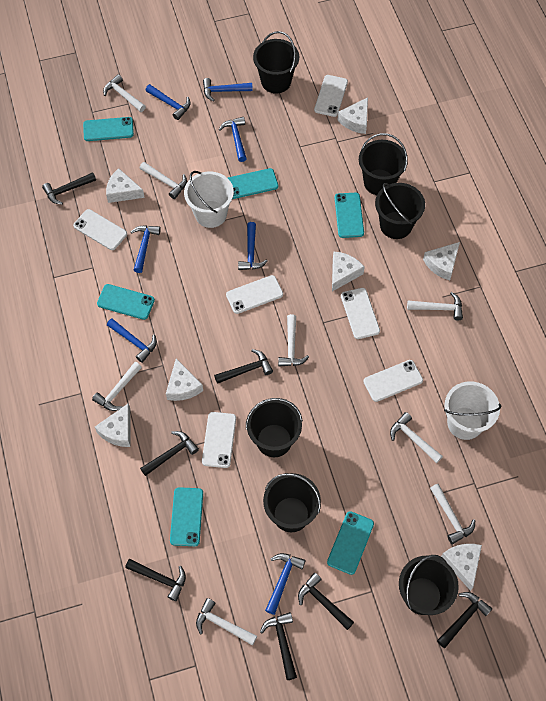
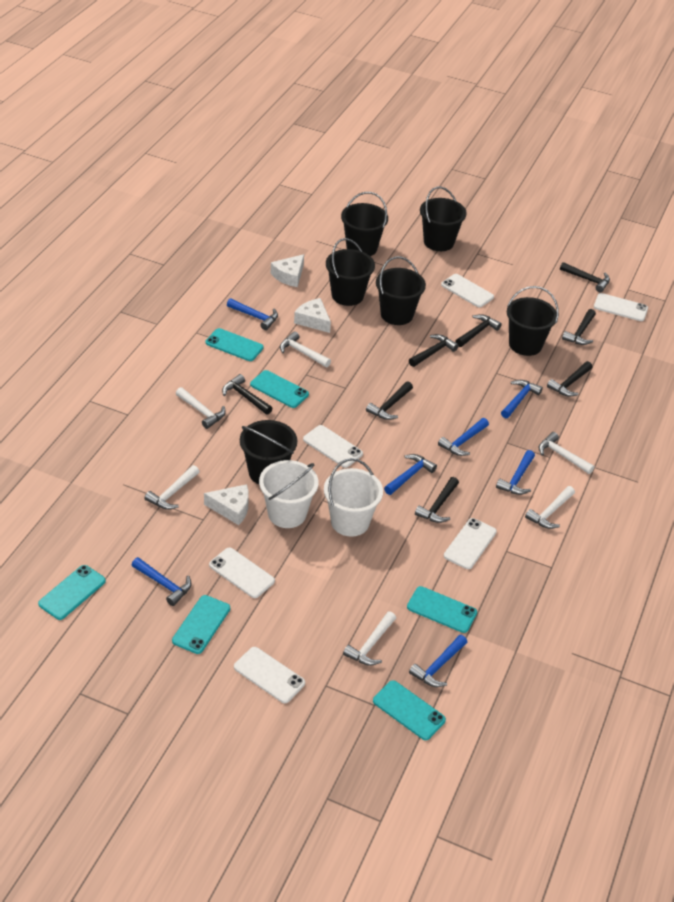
black hammer: [42,172,96,205] [125,559,186,601] [140,431,199,476] [214,349,273,384] [260,612,297,680] [298,573,354,630] [437,592,493,648] = 7 -> [222,374,273,415] [366,381,413,420] [409,334,459,367] [415,477,459,523] [456,314,502,347] [547,361,593,397] [560,262,610,292] [562,309,596,345] = 8
white cheese: [95,403,130,447] [106,168,145,203] [166,358,203,401] [332,251,365,291] [338,98,368,134] [423,242,460,280] [441,544,482,591] = 7 -> [204,484,249,525] [271,254,304,287] [294,298,331,333] = 3
white hammer: [92,362,142,411] [103,74,146,112] [140,162,187,199] [196,598,257,645] [278,314,309,367] [390,412,443,463] [407,292,463,321] [430,484,476,544] = 8 -> [145,465,200,510] [176,387,226,429] [280,331,331,367] [343,611,396,666] [525,486,575,529] [539,432,595,474] = 6

